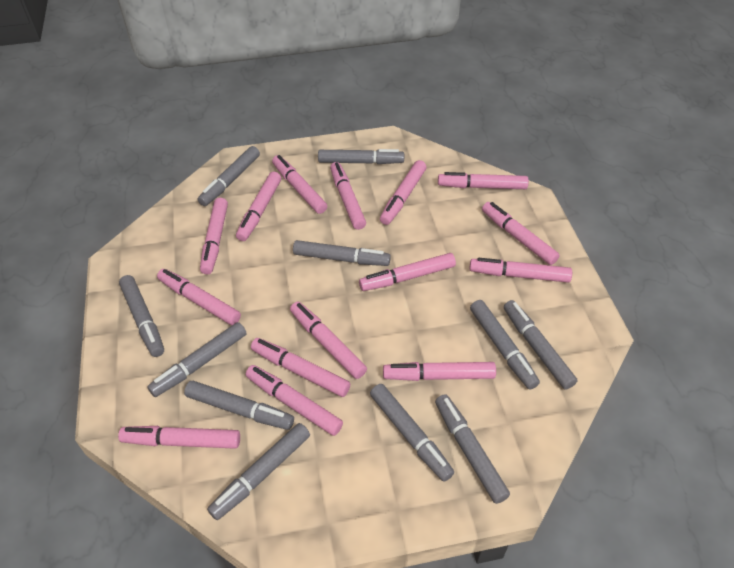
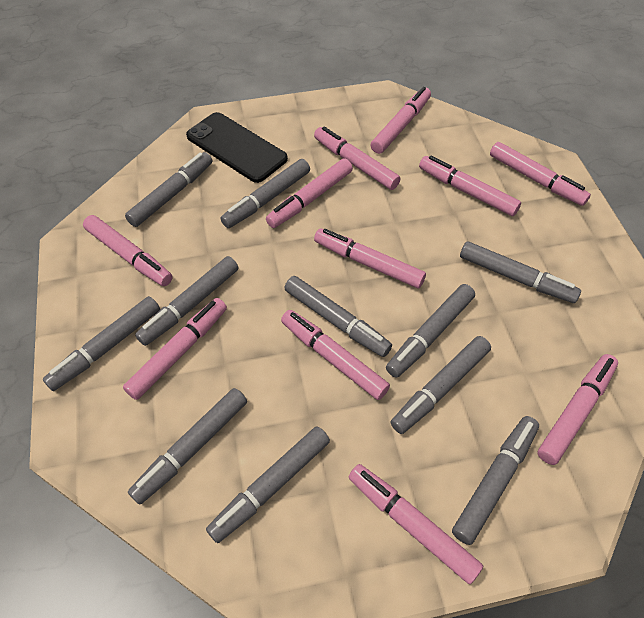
black phone: none = 0 -> [186,112,288,183] = 1
pink marker: [118,426,240,449] [157,269,241,325] [200,198,228,274] [236,172,281,241] [246,365,343,436] [251,338,350,397] [272,155,327,214] [290,302,367,379] [330,162,366,230] [359,253,456,291] [380,160,426,225] [383,362,496,381] [438,172,529,189] [470,258,572,283] [482,202,560,265] = 15 -> [83,215,173,286] [123,298,227,400] [266,159,353,228] [281,310,390,400] [314,127,400,190] [314,228,426,288] [349,464,483,584] [371,87,431,154] [419,156,521,216] [490,142,591,206] [537,354,618,465] = 11

